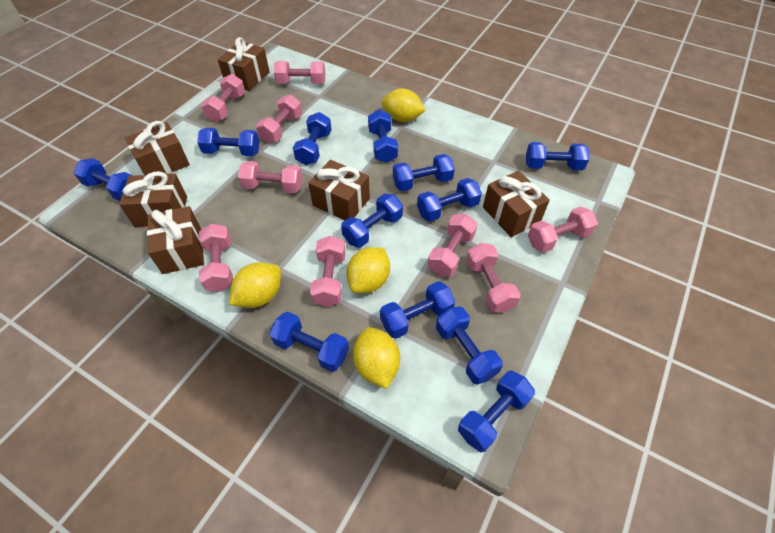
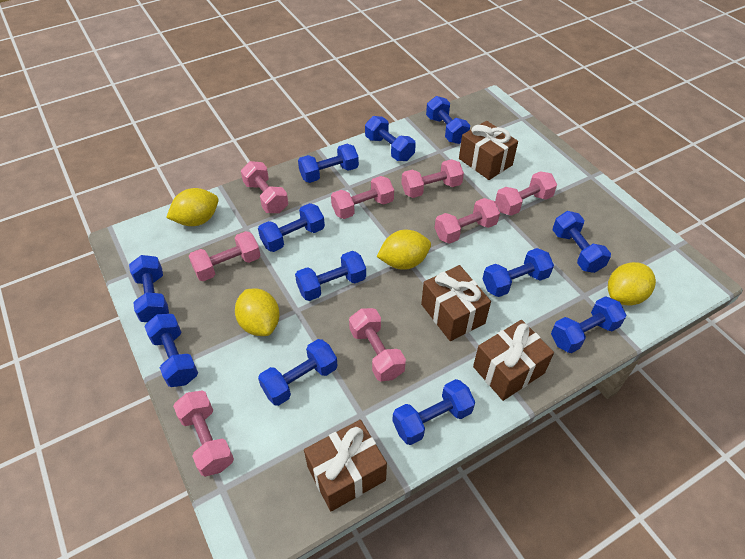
brown gift: [119,171,187,227] [125,121,190,175] [147,206,204,274] [218,37,270,91] [308,160,370,220] [483,171,550,237] = 6 -> [304,420,387,511] [421,265,491,341] [459,121,518,180] [473,320,554,401] = 4
pink dumbbell: [199,224,233,292] [201,74,245,122] [238,161,303,193] [256,95,302,144] [274,61,325,84] [310,236,346,307] [428,214,478,277] [466,243,521,313] [528,206,598,253] = 9 -> [173,391,234,477] [189,231,261,281] [241,161,288,213] [331,176,394,219] [349,308,406,381] [401,159,464,198] [435,198,500,244] [495,171,557,216] = 8

